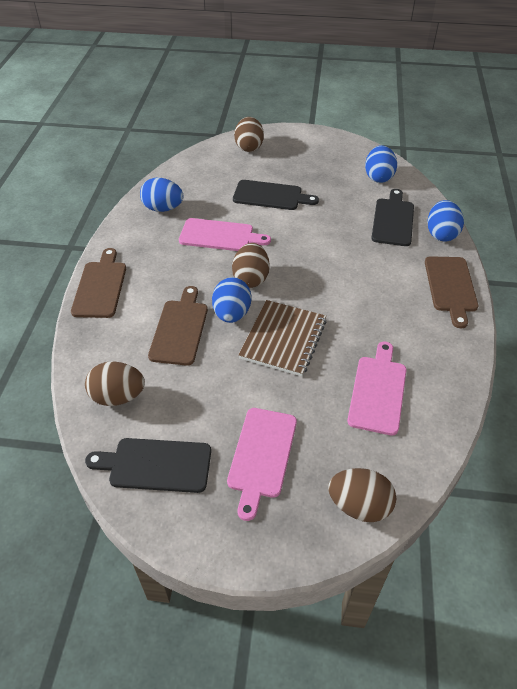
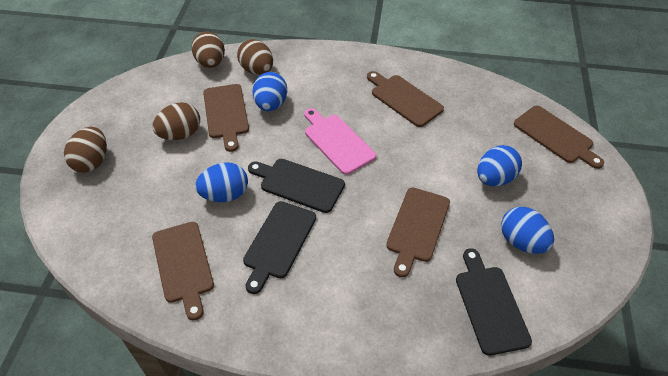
brown cutting board: [71,248,126,318] [148,286,208,366] [425,256,478,329] = 3 -> [152,222,214,320] [203,84,249,152] [367,71,444,127] [386,187,450,277] [514,106,604,169] = 5
brown notebook: [239,300,327,376] = 1 -> none = 0
pink cutting board: [179,218,271,251] [227,408,297,521] [347,342,406,436] = 3 -> [304,108,376,175] = 1

